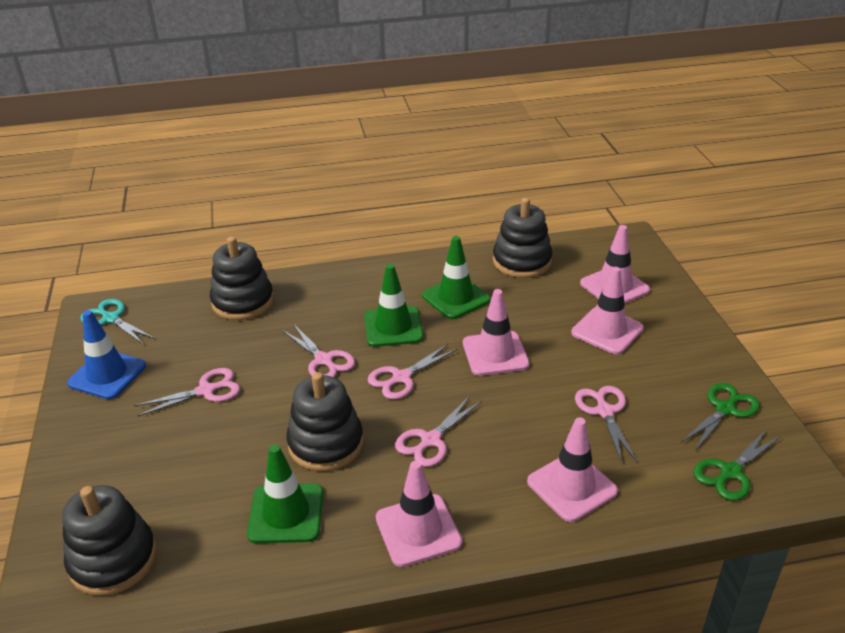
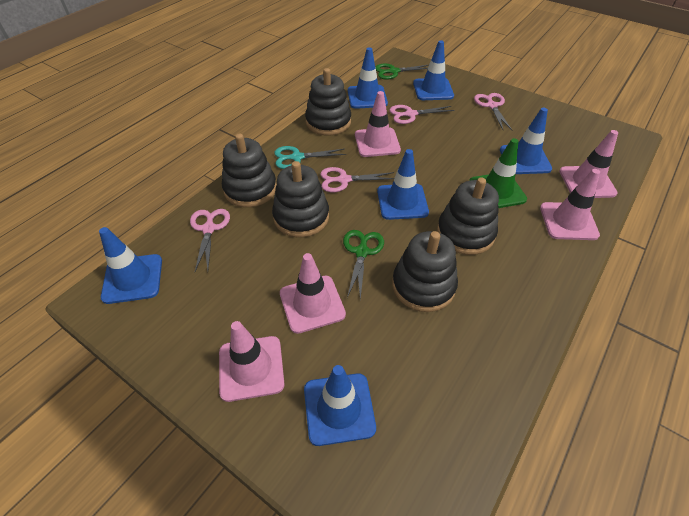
black stacking toy: [62,485,157,596] [210,236,274,320] [286,372,363,471] [493,198,552,278] = 4 -> [222,133,277,207] [272,161,329,237] [305,68,351,135] [392,231,458,312] [437,177,499,255] = 5
blue traffic cone: [67,310,146,399] = 1 -> [99,227,162,304] [304,365,376,446] [348,47,388,109] [377,149,429,220] [413,40,454,100] [500,108,552,174] = 6
green traffic cone: [247,445,323,543] [364,264,423,347] [422,236,491,319] = 3 -> [469,138,527,208] = 1
pink scissors: [134,368,240,417] [282,325,355,377] [368,344,457,399] [395,396,482,467] [575,386,638,463] = 5 -> [190,209,230,272] [320,167,394,192] [389,105,455,124] [474,93,512,130] = 4

